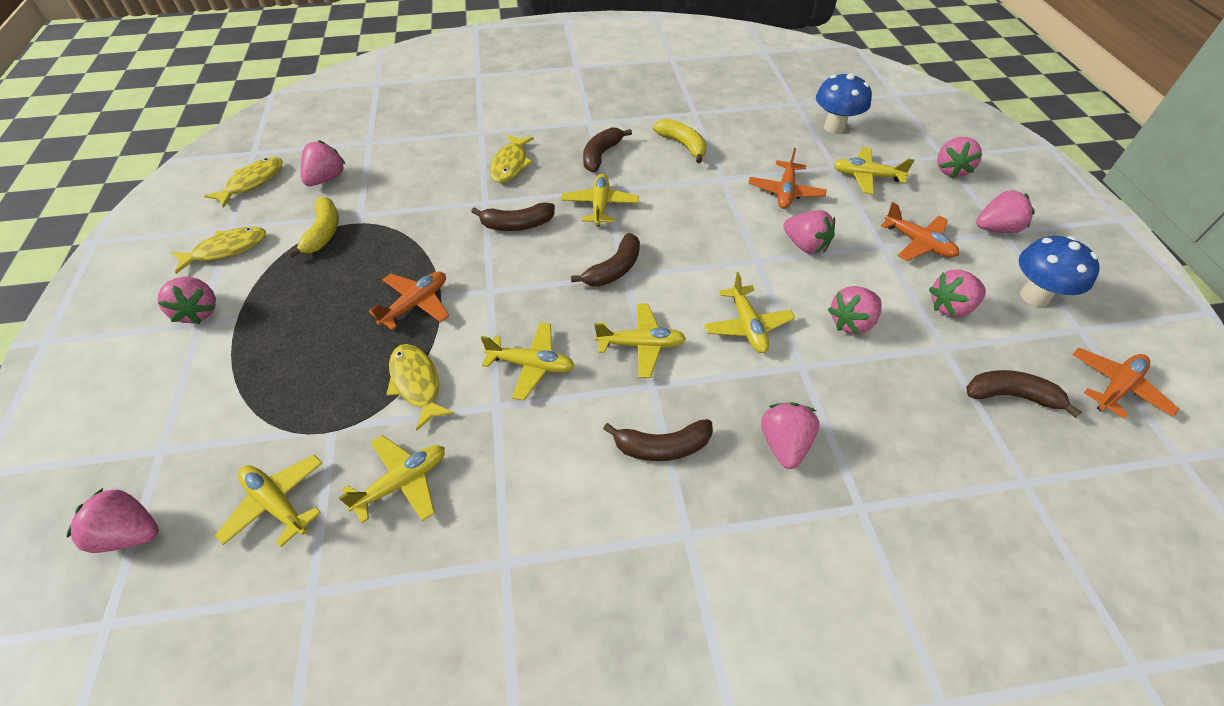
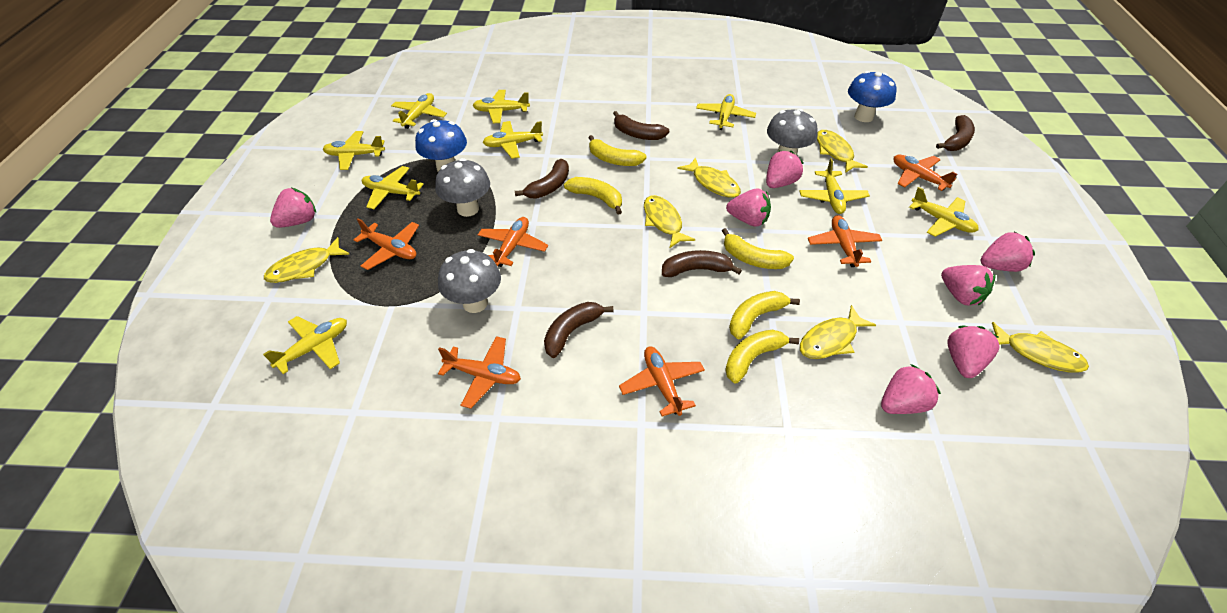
grey mushroom: none = 0 -> [435,158,490,217] [438,249,501,313] [767,109,818,156] = 3
orange plane: [369,272,449,330] [748,148,826,209] [881,202,959,261] [1072,348,1179,419] = 4 -> [354,218,419,270] [438,336,521,409] [478,217,548,267] [619,346,705,417] [808,215,882,267] [893,155,957,191] = 6
pink strawberry: [67,488,158,553] [158,276,216,324] [301,140,345,186] [761,402,819,469] [783,210,835,254] [828,286,882,335] [929,270,986,317] [937,137,982,178] [976,190,1035,233] = 9 -> [270,188,316,228] [726,189,771,227] [766,151,804,188] [881,364,941,414] [941,265,996,305] [947,326,1000,378] [981,232,1035,272] = 7
yellow banana: [288,197,339,258] [653,119,707,163] = 2 -> [564,177,622,215] [589,135,647,166] [722,228,794,269] [725,330,799,383] [729,291,800,339] = 5
yellow fish: [171,227,266,274] [204,157,283,208] [386,344,455,431] [490,134,534,183] = 4 -> [264,237,350,283] [644,195,695,248] [678,157,741,198] [800,305,876,359] [817,130,868,173] [992,322,1089,373] = 6
yellow plane: [215,455,322,547] [338,435,445,523] [481,322,574,400] [561,174,639,227] [594,304,686,378] [704,272,795,353] [834,147,915,194] = 7 -> [263,316,347,374] [323,131,385,170] [362,166,424,209] [391,93,447,129] [473,90,530,123] [482,121,543,159] [696,94,756,130] [799,158,870,214] [909,187,979,237] = 9

